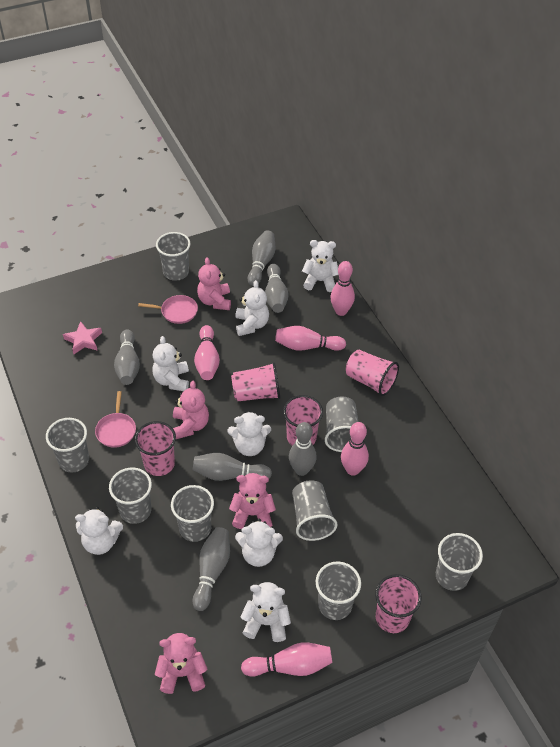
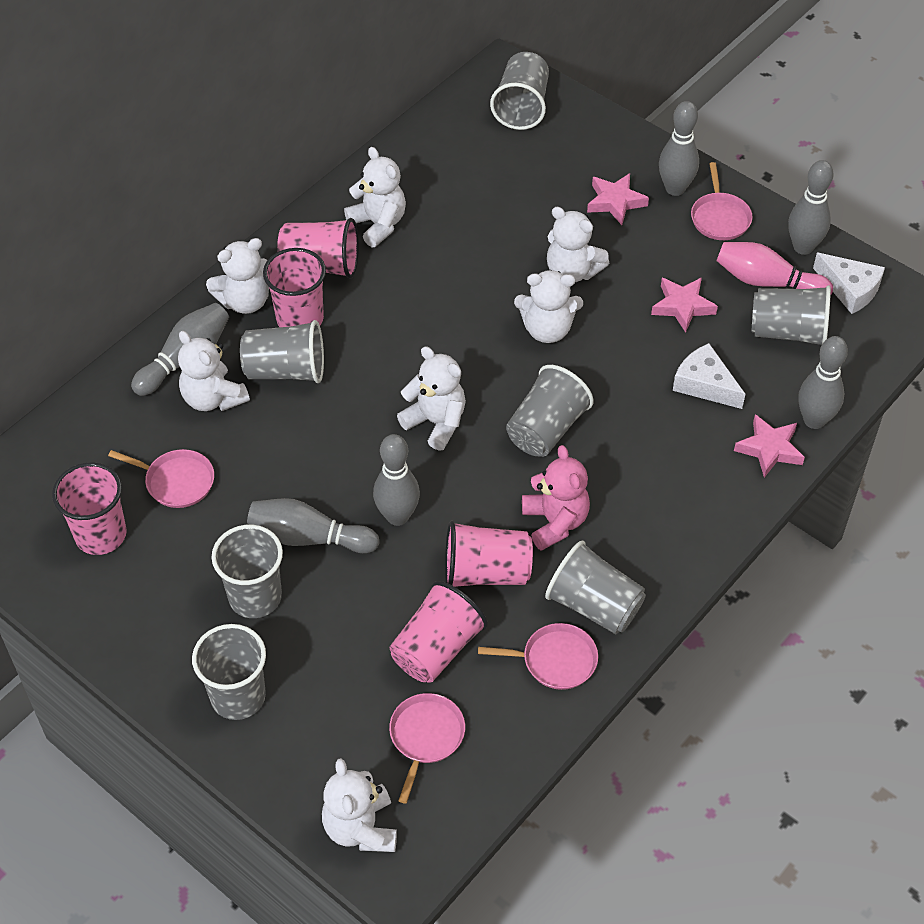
grey cup: [46,418,89,472] [109,468,152,524] [156,232,191,281] [171,485,214,542] [292,480,337,541] [316,561,361,620] [325,397,359,452] [436,533,483,591] = 8 -> [192,624,266,720] [212,525,283,618] [240,320,324,383] [490,52,549,130] [506,365,594,457] [545,540,646,634] [751,285,831,345] = 7
pink bowling pin: [194,325,220,380] [241,642,332,677] [275,326,346,351] [330,261,355,316] [341,422,369,476] = 5 -> [716,242,833,296] = 1
pink pan: [95,391,136,448] [138,295,198,324] = 2 -> [108,449,214,508] [389,693,465,804] [478,623,598,690] [691,162,753,240] = 4
pink star: [63,321,102,354] = 1 -> [587,173,649,225] [651,277,718,333] [734,414,805,478] = 3
pink teddy bear: [155,633,207,694] [173,381,209,439] [197,257,231,310] [229,473,276,529] = 4 -> [522,445,590,551] = 1
white cheese: none = 0 -> [673,343,745,409] [813,252,885,314] = 2

